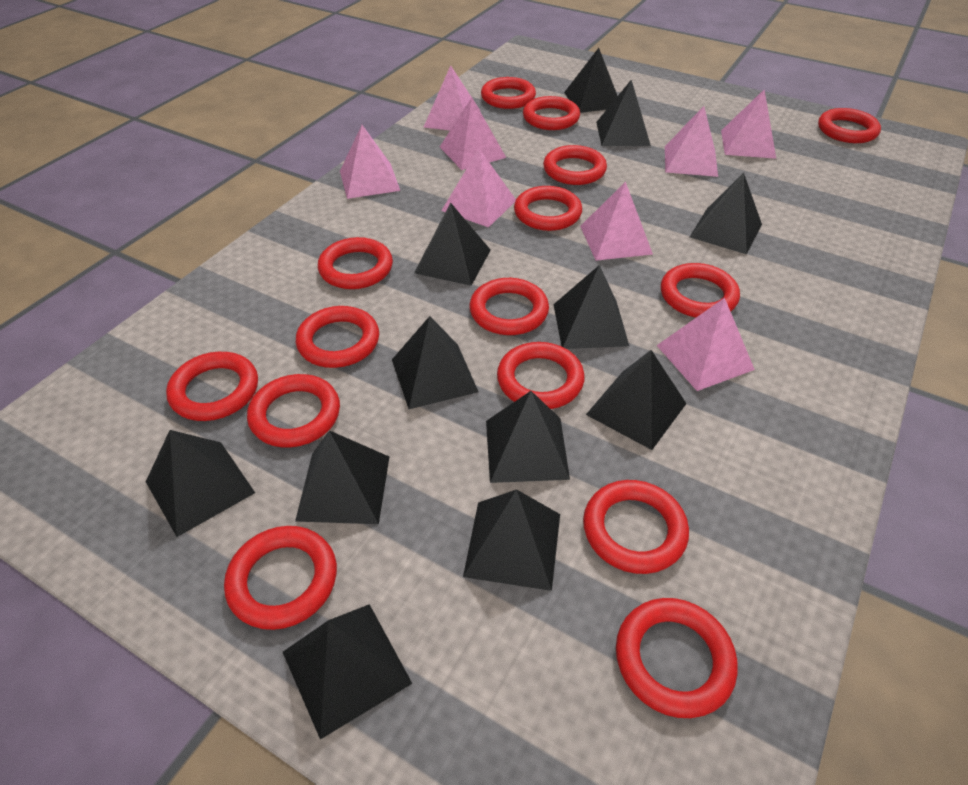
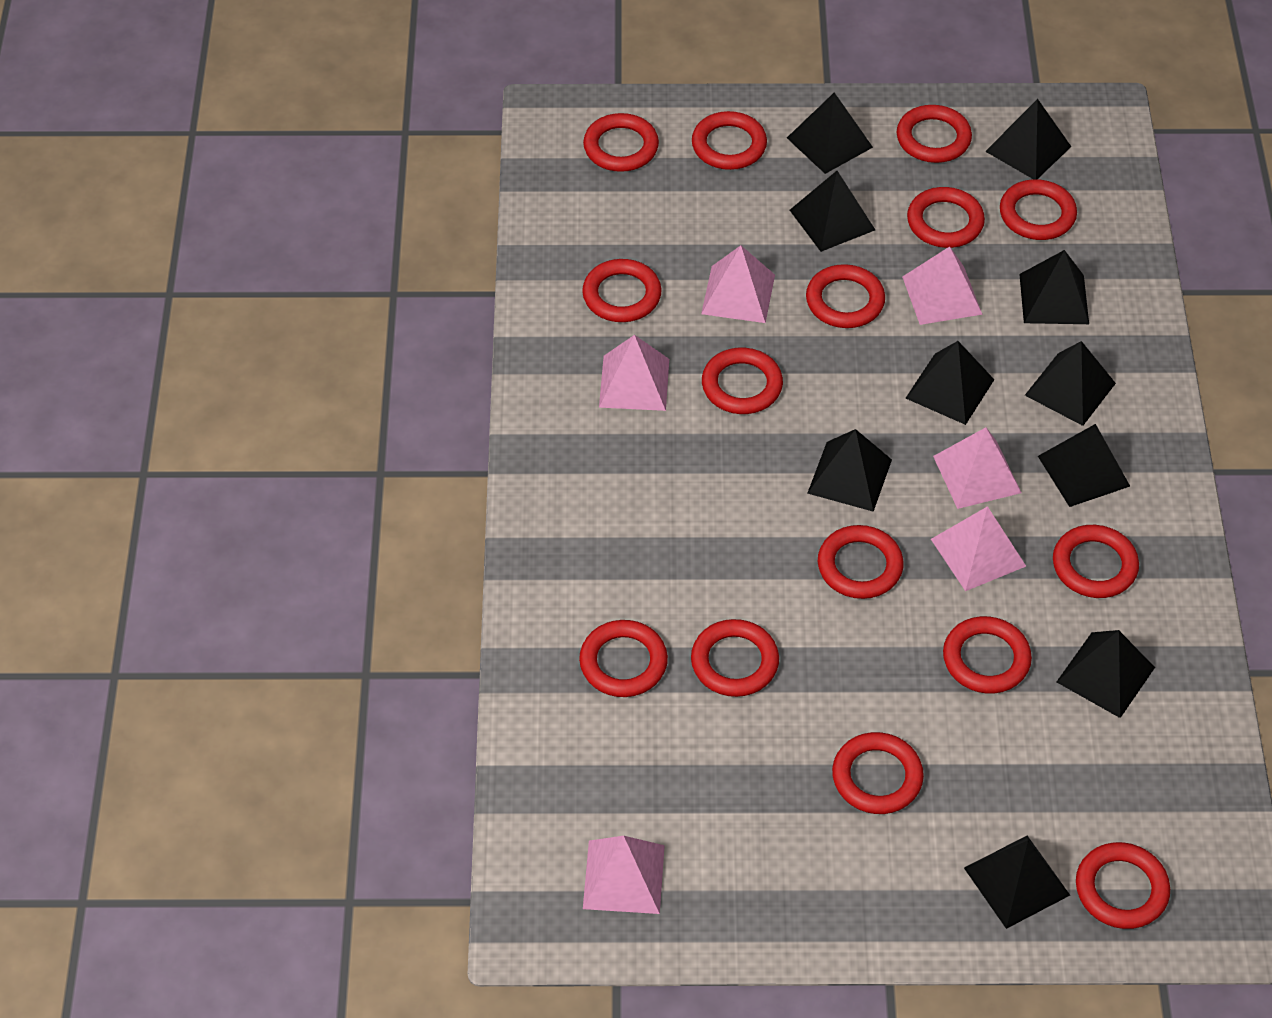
black pyramid: [146,430,255,537] [283,604,412,739] [295,430,389,524] [392,316,478,409] [414,203,491,286] [463,489,560,591] [486,391,570,483] [553,265,629,349] [564,48,617,113] [586,350,687,450] [596,80,651,146] [690,173,762,254] = 12 -> [787,92,873,174] [790,171,875,252] [807,429,892,512] [906,341,994,425] [964,836,1070,929] [985,99,1071,179] [1019,250,1089,324] [1025,341,1116,426] [1038,424,1130,507] [1057,630,1155,718] = 10
pink pyramid: [340,125,400,199] [424,65,481,130] [440,98,506,170] [441,149,516,228] [580,182,653,261] [656,298,755,391] [665,106,718,177] [721,89,776,159] = 8 -> [583,836,665,914] [599,335,669,411] [701,245,775,323] [902,246,983,325] [931,506,1026,591] [933,427,1022,509] = 6

